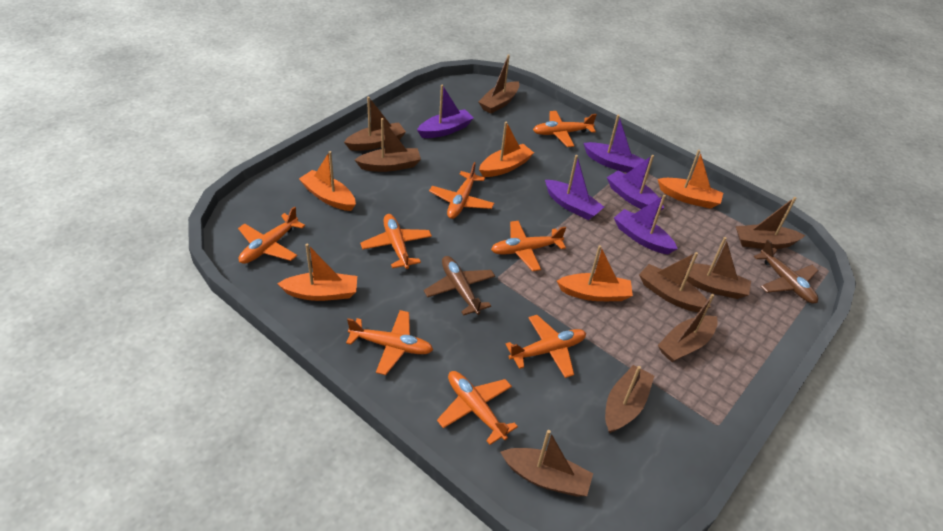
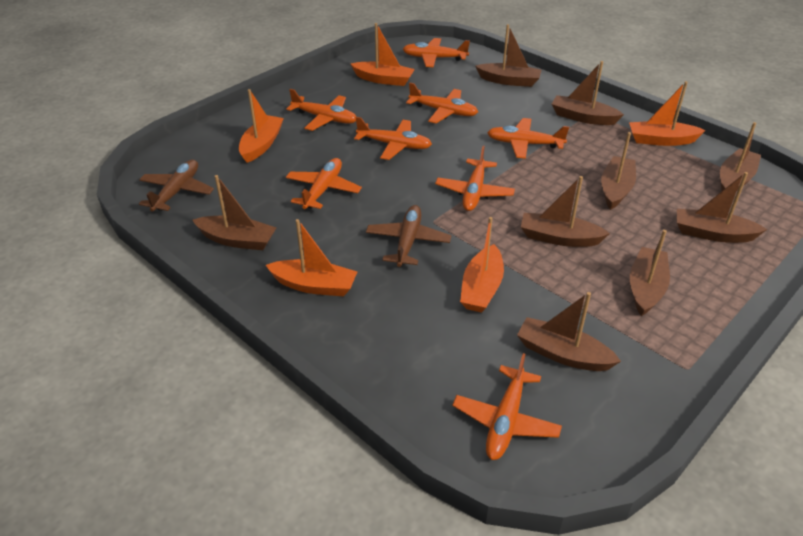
purple boat: [417,85,473,138] [545,155,604,220] [584,115,644,173] [607,155,664,211] [614,195,678,254] = 5 -> none = 0

